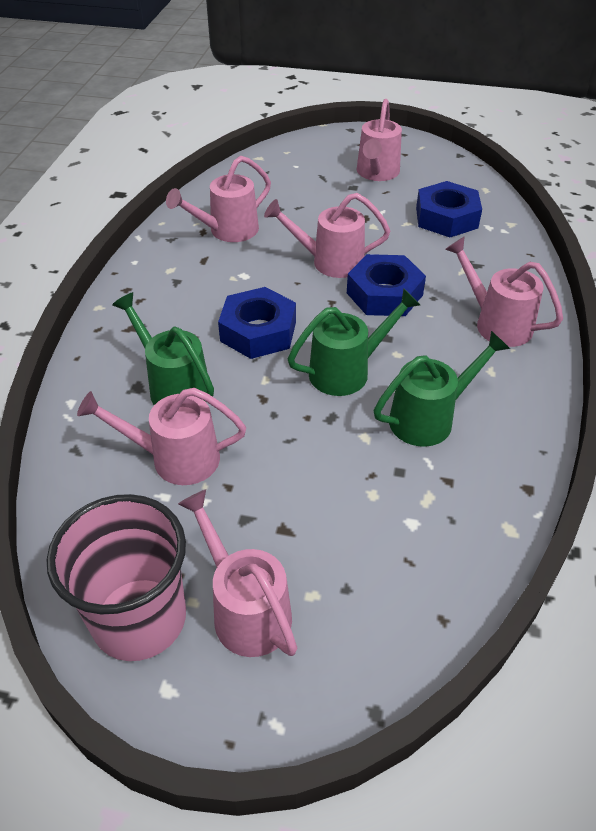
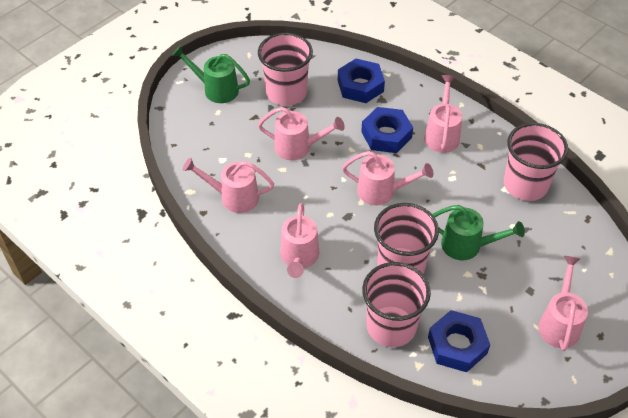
green watering can: [112,292,214,405] [288,288,420,396] [374,331,510,447] = 3 -> [172,45,250,103] [432,205,525,260] = 2
pink cup: [46,494,186,661] = 1 -> [258,33,313,106] [362,262,431,347] [374,203,439,274] [504,123,568,201] = 4

